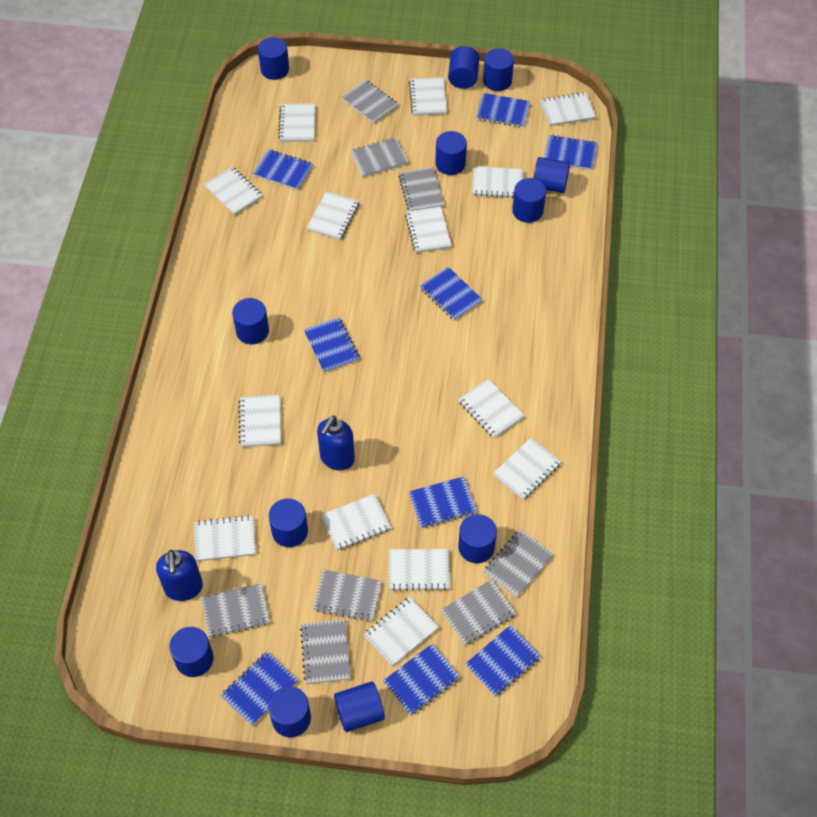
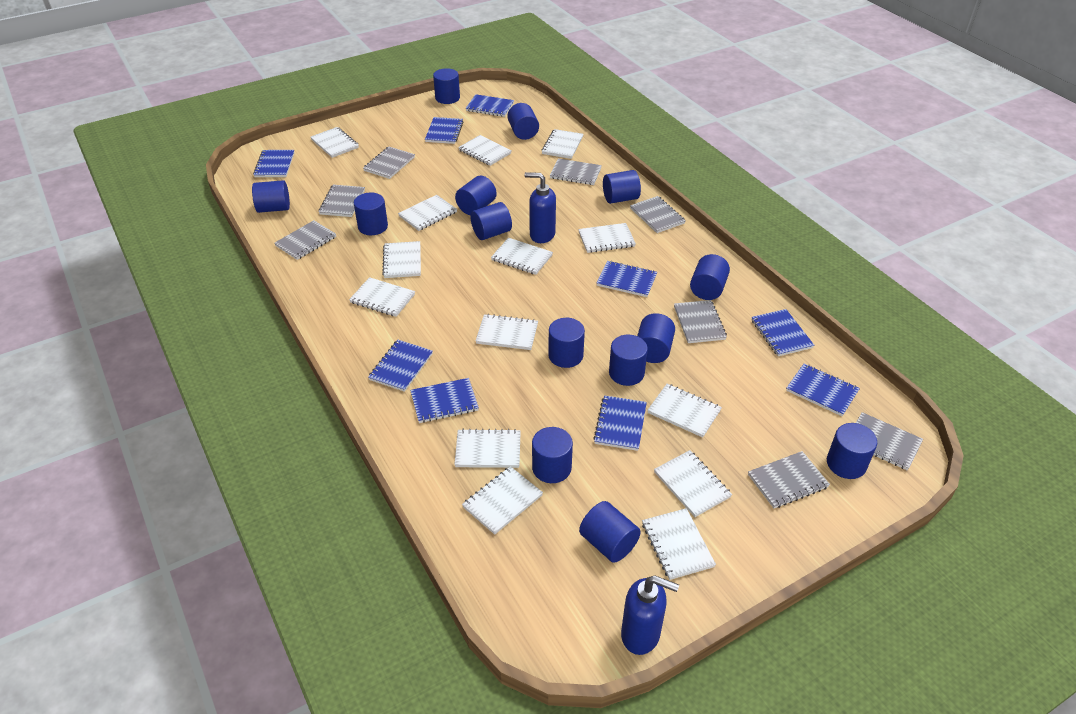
blue cylinder: [169,627,214,677] [232,298,269,344] [258,37,289,80] [268,686,311,738] [269,498,308,547] [334,681,385,732] [435,131,467,175] [448,46,479,89] [458,514,497,563] [483,48,514,91] [512,178,546,223] [533,157,570,193] = 12 -> [252,180,290,213] [354,192,388,235] [433,68,460,104] [455,175,497,215] [470,202,512,240] [507,103,539,140] [532,427,573,483] [548,318,585,368] [579,501,641,563] [603,170,641,204] [609,334,648,386] [637,313,675,363] [690,254,730,300] [827,423,877,479] = 14

